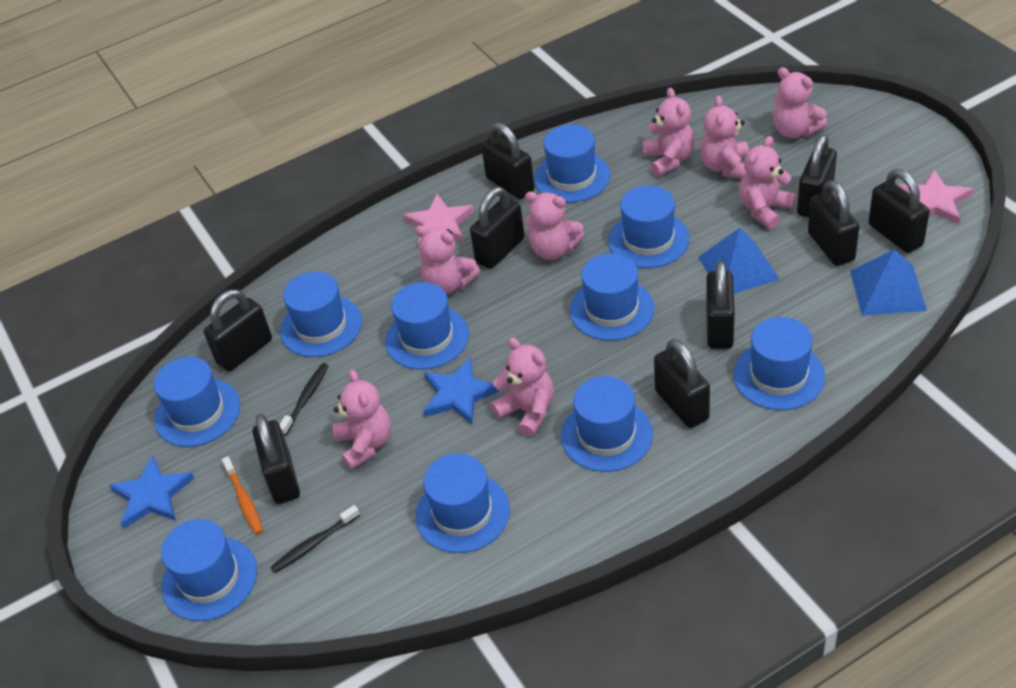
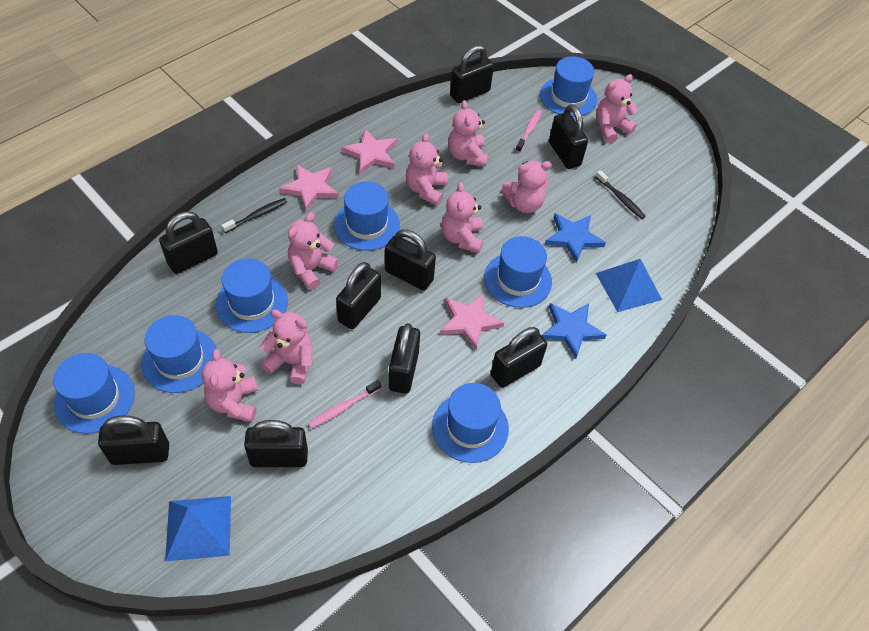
blue hat: [154,357,240,447] [161,519,257,621] [280,272,362,357] [385,282,469,370] [415,453,510,553] [534,125,610,203] [561,376,653,472] [570,253,654,341] [608,185,690,268] [733,317,825,410] = 10 -> [53,353,135,434] [141,315,217,393] [216,259,288,333] [334,181,400,251] [432,383,509,463] [484,236,552,308] [540,56,597,117] = 7
orange toothbrush: [222,456,263,535] = 1 -> none = 0
pink star: [403,194,475,248] [898,169,974,224] = 2 -> [279,164,339,211] [342,129,397,174] [439,294,504,350] = 3
pink toothbrush: none = 0 -> [308,380,381,429] [516,109,542,153] = 2

